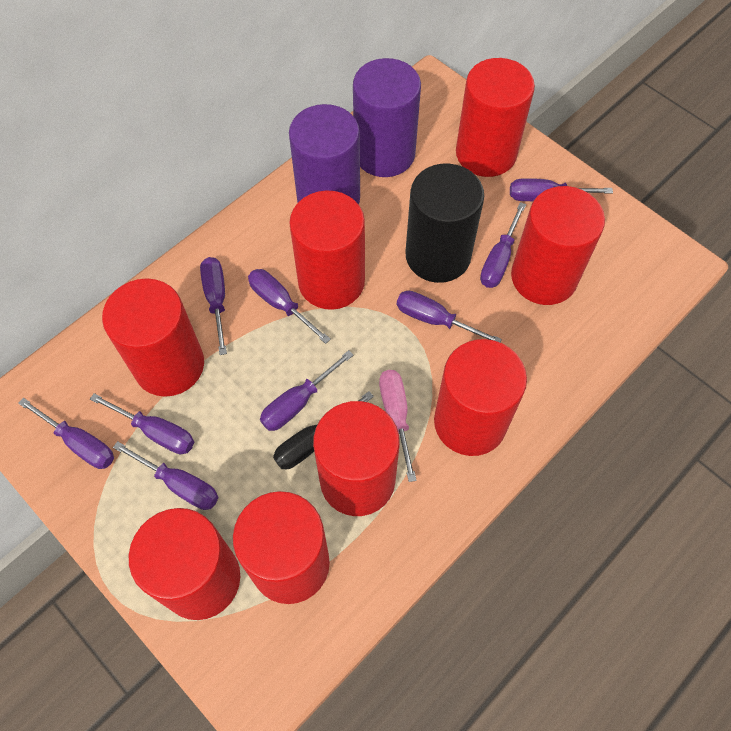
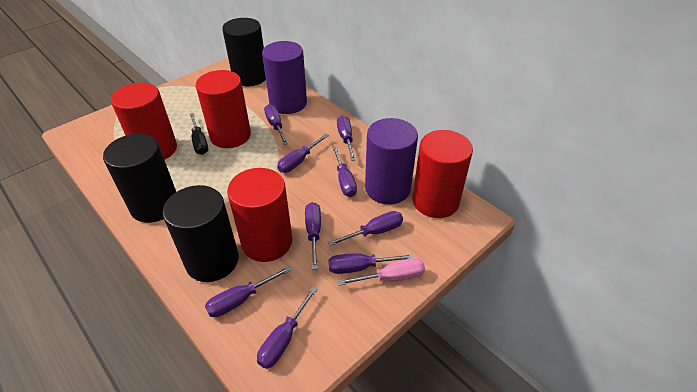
black cylinder: [405,164,484,283] = 1 -> [103,134,176,223] [163,185,239,282] [222,18,266,86] = 3
red cylinder: [102,278,204,397] [129,508,240,620] [233,491,330,604] [289,190,365,310] [313,401,400,516] [434,339,527,456] [456,58,535,177] [511,186,605,305] = 8 -> [111,83,177,160] [196,70,251,148] [227,168,293,262] [412,130,473,218] = 4

